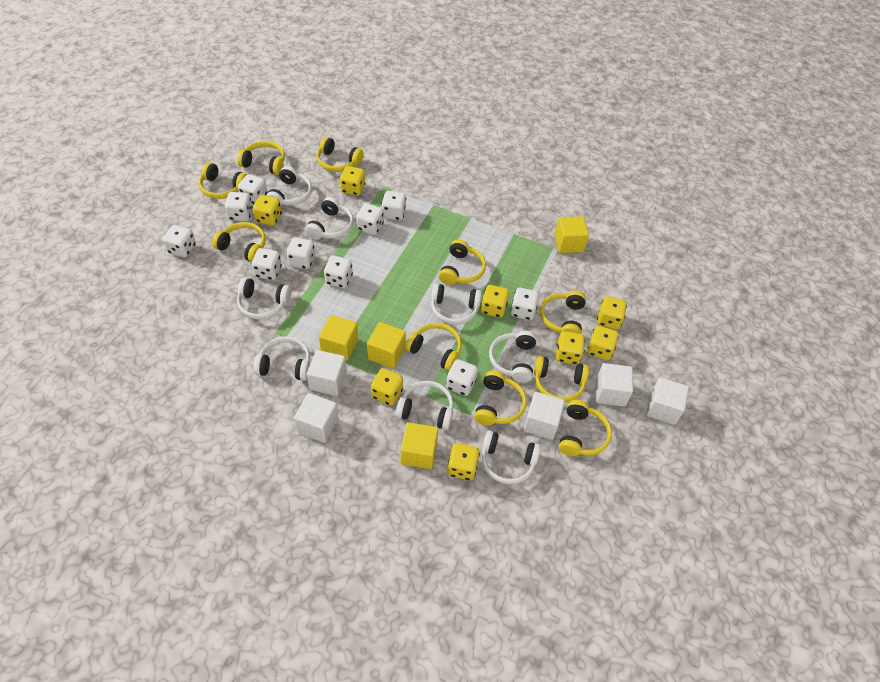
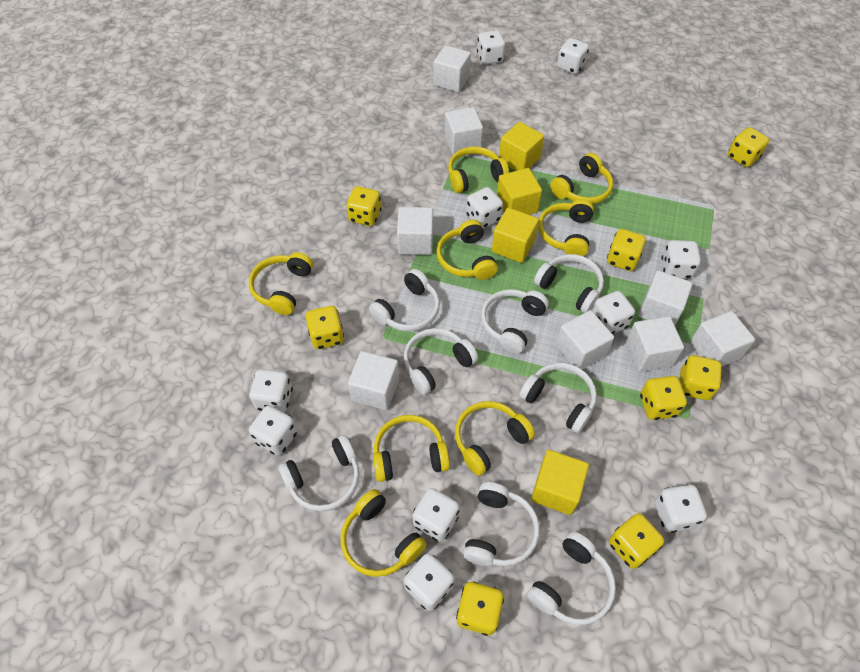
white cube: [294,393,338,443] [307,350,347,396] [523,392,565,440] [596,363,633,407] [646,377,689,425] = 5 -> [348,351,399,410] [397,207,433,255] [433,45,471,92] [445,107,483,155] [556,310,614,370] [626,316,684,372] [638,270,693,325] [690,311,755,366] = 8
yellow headphones: [199,162,247,199] [212,222,266,262] [237,141,285,175] [316,137,364,172] [405,323,462,371] [439,239,486,285] [474,370,527,425] [534,356,589,402] [540,291,586,334] [559,400,612,456] = 10 -> [249,252,313,315] [340,489,427,577] [373,415,450,482] [436,220,498,280] [448,147,509,193] [455,401,535,476] [538,199,594,256] [550,153,613,204] = 8

